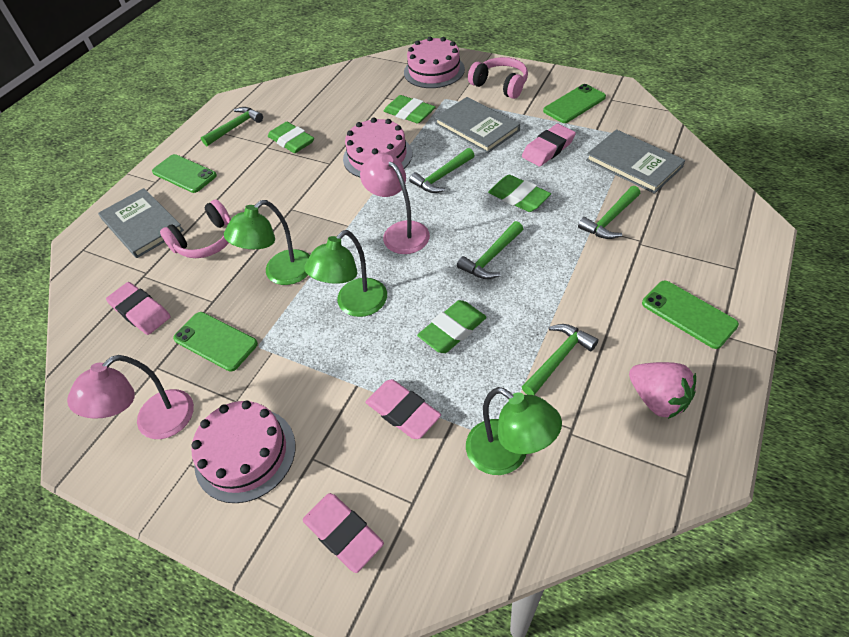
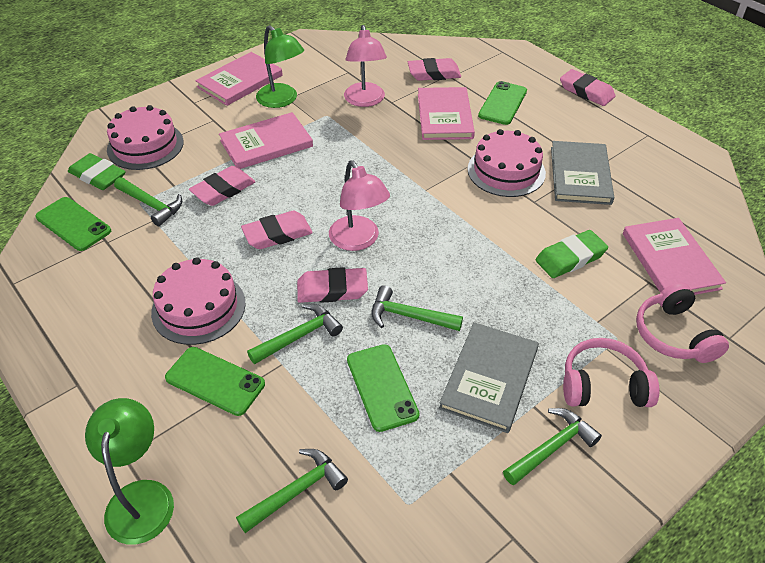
green eraser: [268,122,314,153] [384,95,435,123] [417,300,487,353] [488,175,551,212] = 4 -> [68,153,126,190] [535,230,608,278] = 2
green lamp: [224,200,310,285] [304,230,387,317] [466,387,562,475] = 3 -> [85,398,174,544] [256,25,304,108] = 2
grey book: [98,188,184,258] [435,97,520,153] [586,129,685,194] = 3 -> [439,322,539,433] [551,141,614,205] = 2
pink book: none = 0 -> [195,52,283,106] [219,112,313,169] [418,87,475,140] [623,218,726,295] = 4
pink eraser: [106,282,171,335] [302,493,384,573] [365,379,441,439] [522,124,576,166] = 4 -> [189,166,255,206] [241,211,313,249] [297,267,368,303] [408,58,461,81] [560,69,615,106] = 5
pink strawberry: [629,362,696,419] = 1 -> none = 0

